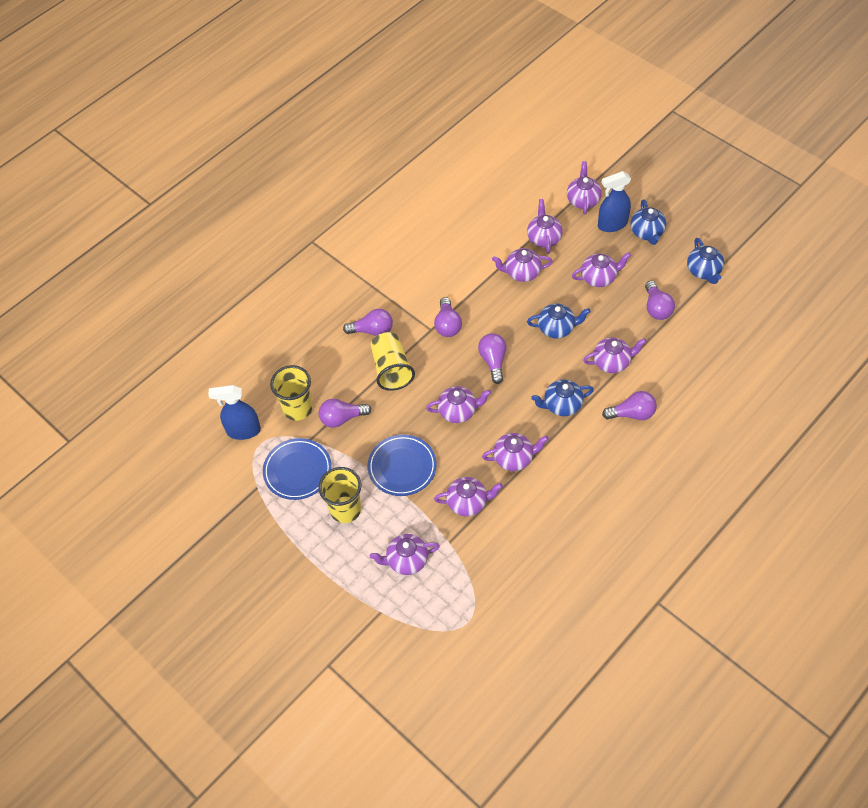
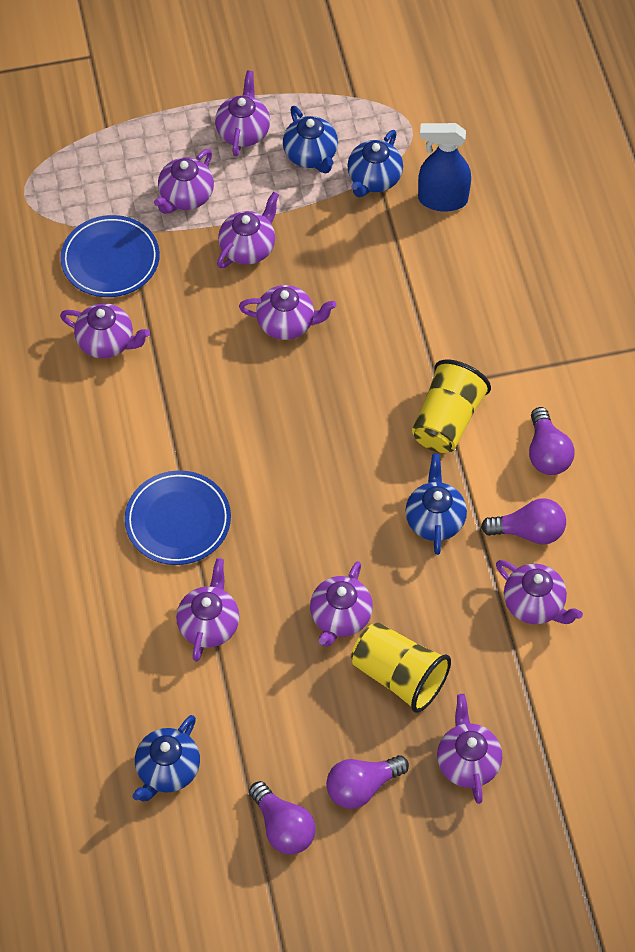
blue spray bottle: [208,385,261,440] [598,171,631,232] = 2 -> [418,123,471,212] = 1
purple light bulb: [319,399,372,428] [343,308,393,336] [434,297,462,337] [478,333,507,384] [602,391,657,420] [645,281,675,320] = 6 -> [249,781,315,855] [326,755,409,809] [481,498,566,545] [529,407,575,475] = 4
yellow cup: [270,365,313,421] [318,467,361,523] [371,332,415,391] = 3 -> [351,623,451,713] [412,359,491,453] = 2

